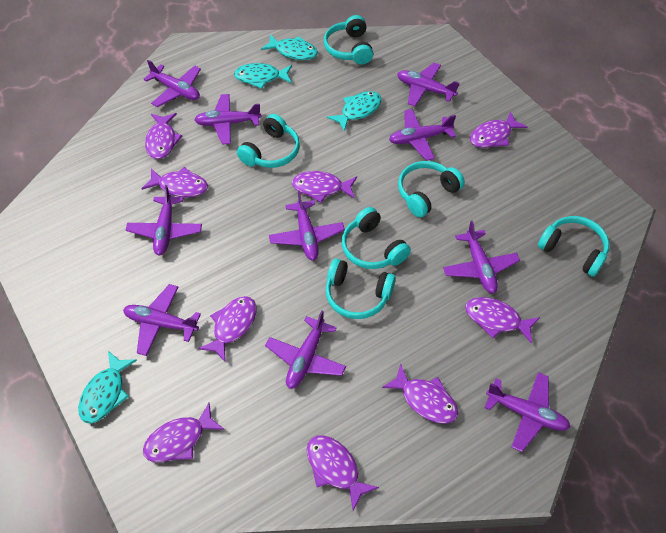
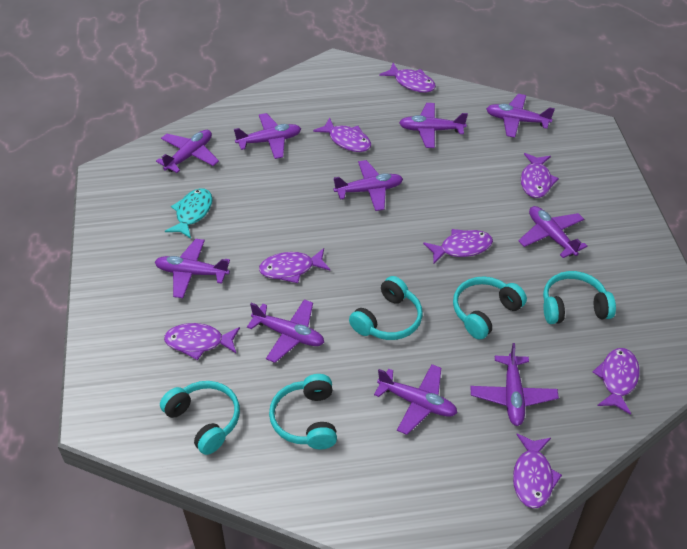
purple fish: [142,167,208,198] [143,403,225,462] [145,113,182,159] [198,296,256,363] [292,171,357,203] [307,435,379,511] [382,363,458,424] [465,297,540,344] [470,111,527,148] = 9 -> [164,323,240,360] [259,248,330,283] [313,117,371,152] [379,63,436,93] [423,229,493,265] [513,434,562,508] [521,153,559,198] [593,348,640,415] = 8
turquoise fish: [78,351,137,423] [234,63,292,89] [261,34,318,60] [327,91,382,132] = 4 -> [165,188,212,239] = 1
turquoise headphones: [237,114,300,168] [324,15,373,64] [325,258,396,319] [342,207,411,269] [398,161,465,217] [538,216,609,277] = 6 -> [160,381,240,455] [269,374,337,449] [349,276,423,340] [453,276,527,340] [543,271,616,324] = 5

